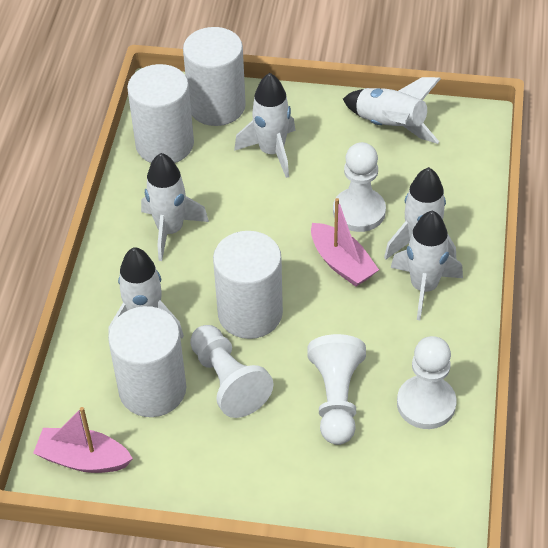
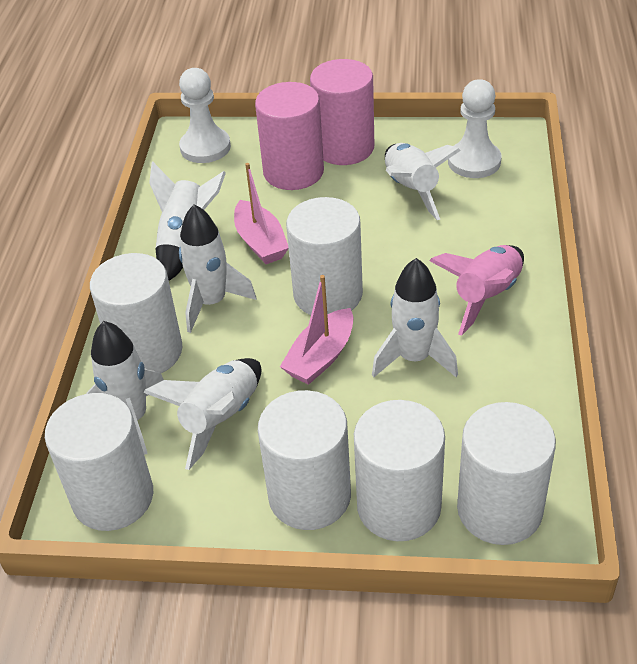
pink cylinder: none = 0 -> [255,82,324,190] [310,59,374,165] = 2
pink rocket: none = 0 -> [429,245,524,336] = 1
white cylinder: [108,306,186,417] [127,64,194,163] [183,27,246,126] [213,231,283,339] = 4 -> [45,393,153,531] [90,253,182,373] [258,390,351,530] [286,197,363,315] [354,400,445,541] [457,402,556,545] = 6
white pawn: [190,325,274,418] [308,334,366,445] [333,142,386,232] [397,336,457,429] = 4 -> [179,68,231,163] [448,79,501,178] = 2

